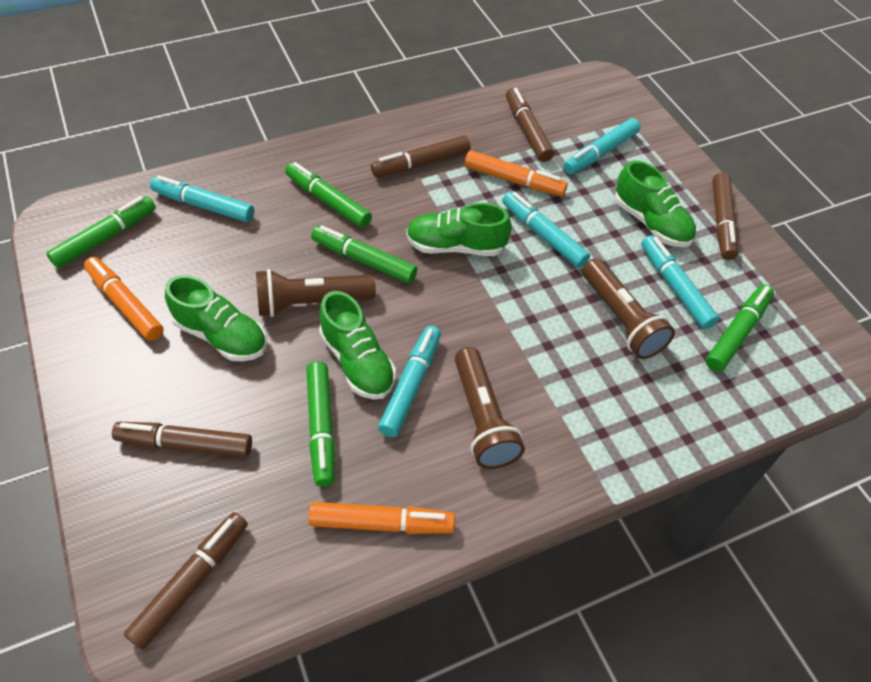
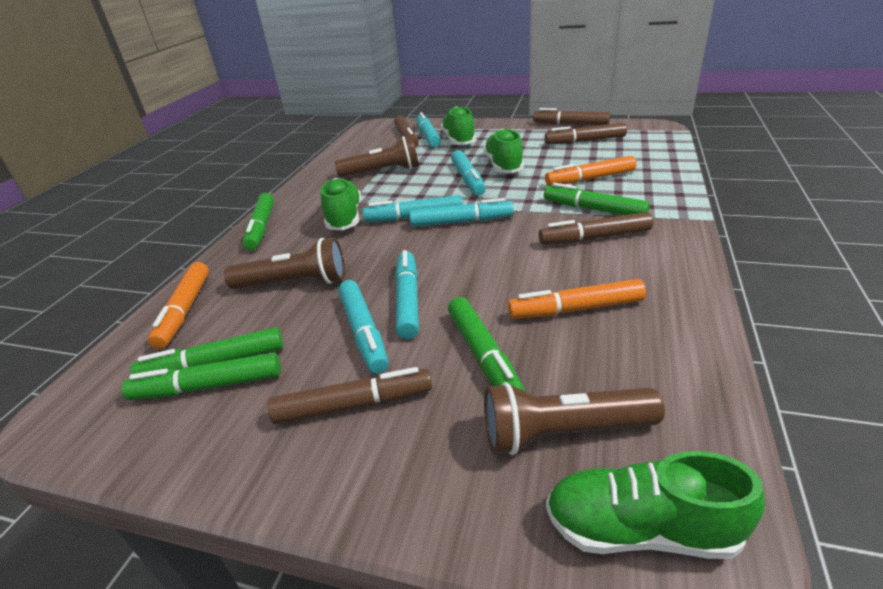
turquoise marker: [150,175,254,222] [378,326,441,437] [502,191,590,268] [563,118,640,175] [641,235,719,329] = 5 -> [338,280,389,374] [363,195,463,222] [395,250,419,339] [409,198,514,227] [416,112,441,148] [451,150,486,195] = 6

